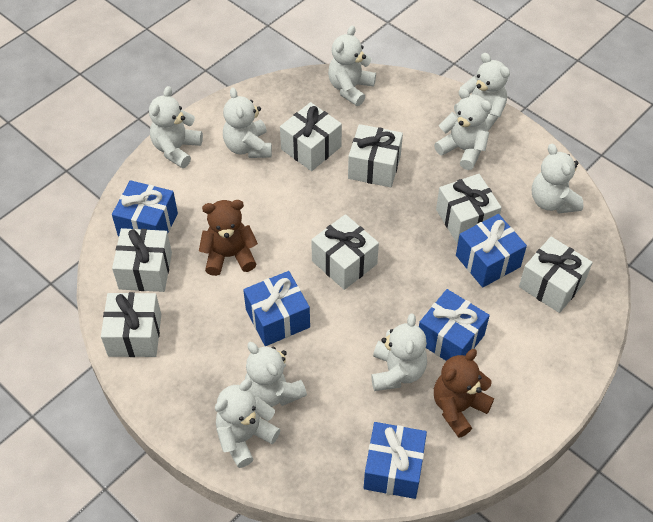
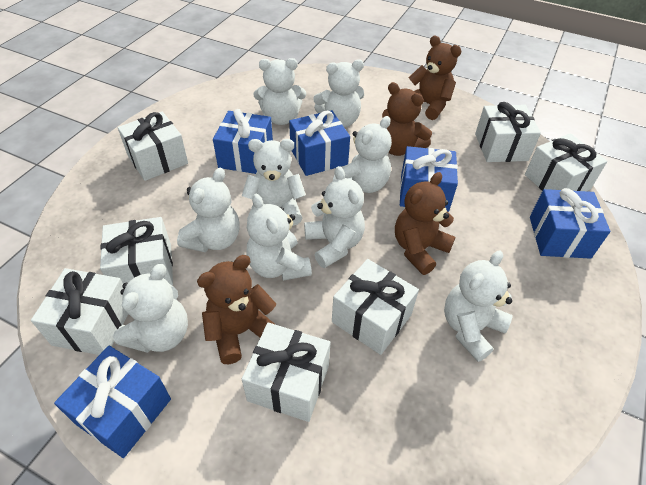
brown teddy bear: [199,200,258,276] [434,349,494,438] = 2 -> [197,255,276,364] [382,82,432,156] [395,172,455,275] [408,35,461,120] = 4

